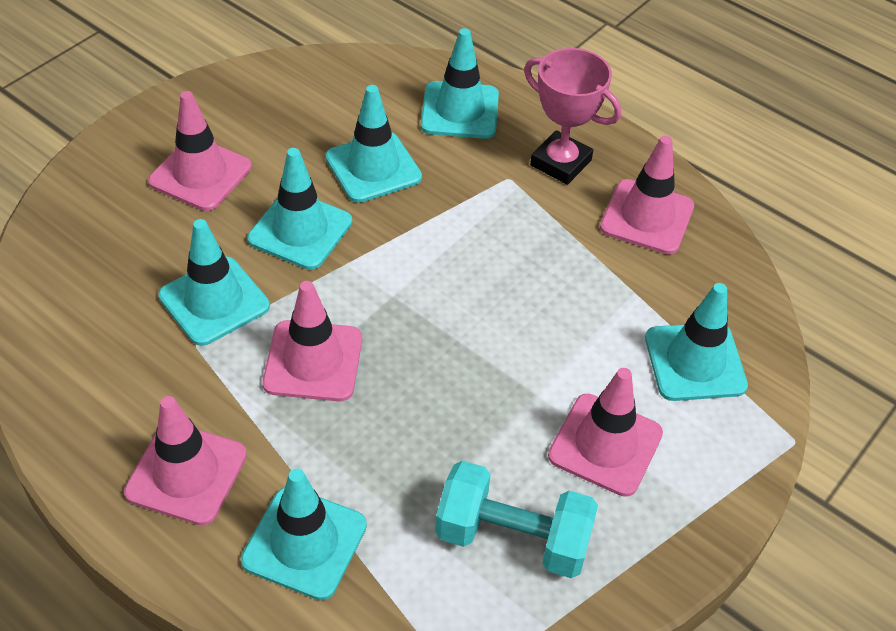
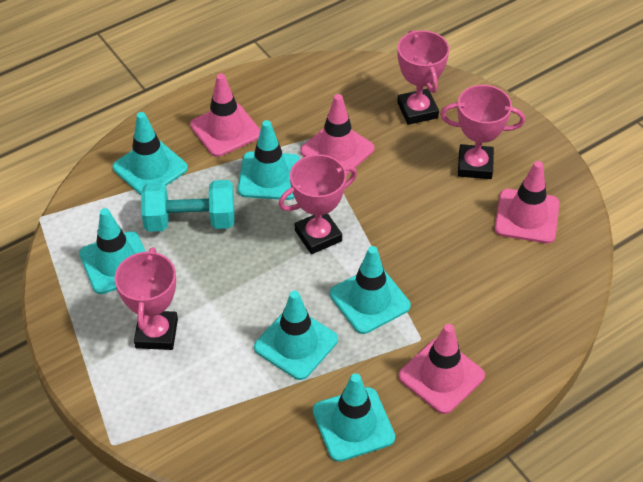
pink traffic cone: [124,396,247,526] [148,91,252,211] [262,281,362,402] [548,368,663,497] [600,136,694,254] = 5 -> [190,74,261,157] [300,94,375,175] [398,324,485,414] [495,161,560,243] = 4
pink trophy: [524,48,621,185] = 1 -> [115,247,178,350] [278,154,357,254] [397,30,449,125] [440,85,525,179] = 4

